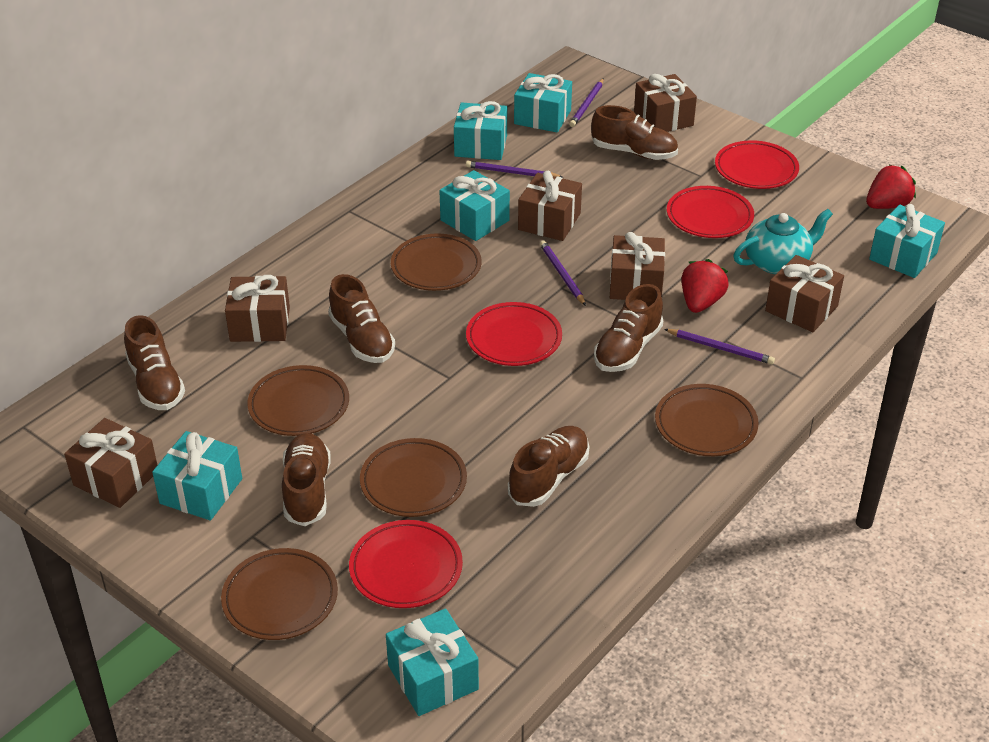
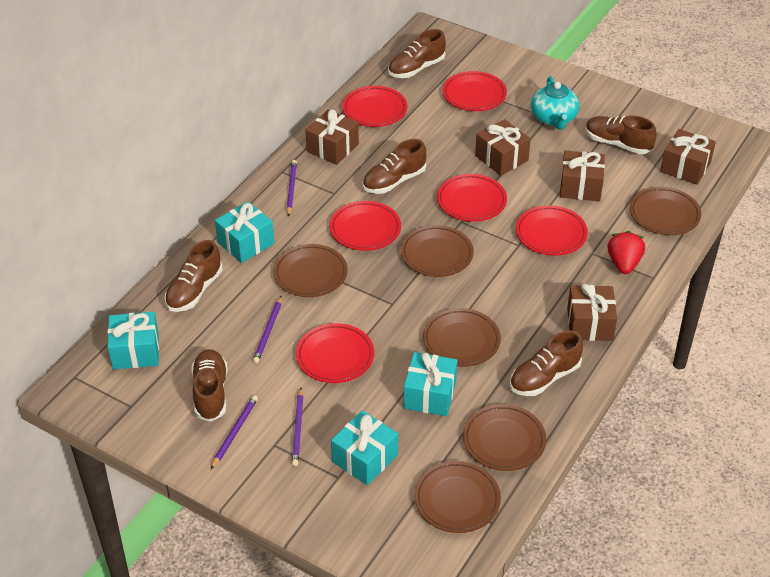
brown gift: [64,418,157,508] [225,275,290,342] [518,171,582,241] [610,232,665,300] [634,74,697,132] [765,255,844,332] = 6 -> [306,109,359,165] [475,119,531,176] [560,151,605,201] [567,284,617,341] [660,129,716,185] = 5
brown plate: [221,548,338,640] [247,365,349,436] [360,438,467,517] [391,234,482,291] [655,384,759,456] = 5 -> [274,244,348,297] [401,225,474,277] [414,461,501,533] [423,308,501,367] [463,404,546,471] [630,187,701,235] = 6
red plate: [349,520,463,608] [466,302,562,366] [667,186,754,238] [715,140,799,189] = 4 -> [296,323,375,383] [330,201,401,251] [342,86,407,127] [437,174,507,222] [443,71,507,111] [516,205,588,256] = 6
red strawberry: [681,259,729,313] [866,165,916,209] = 2 -> [608,231,645,274] = 1
turquoise gift: [152,431,242,521] [386,608,479,716] [439,170,510,241] [454,101,507,160] [514,73,572,133] [869,204,945,278] = 6 -> [108,312,159,370] [215,202,274,263] [331,410,398,485] [403,352,457,416] = 4

